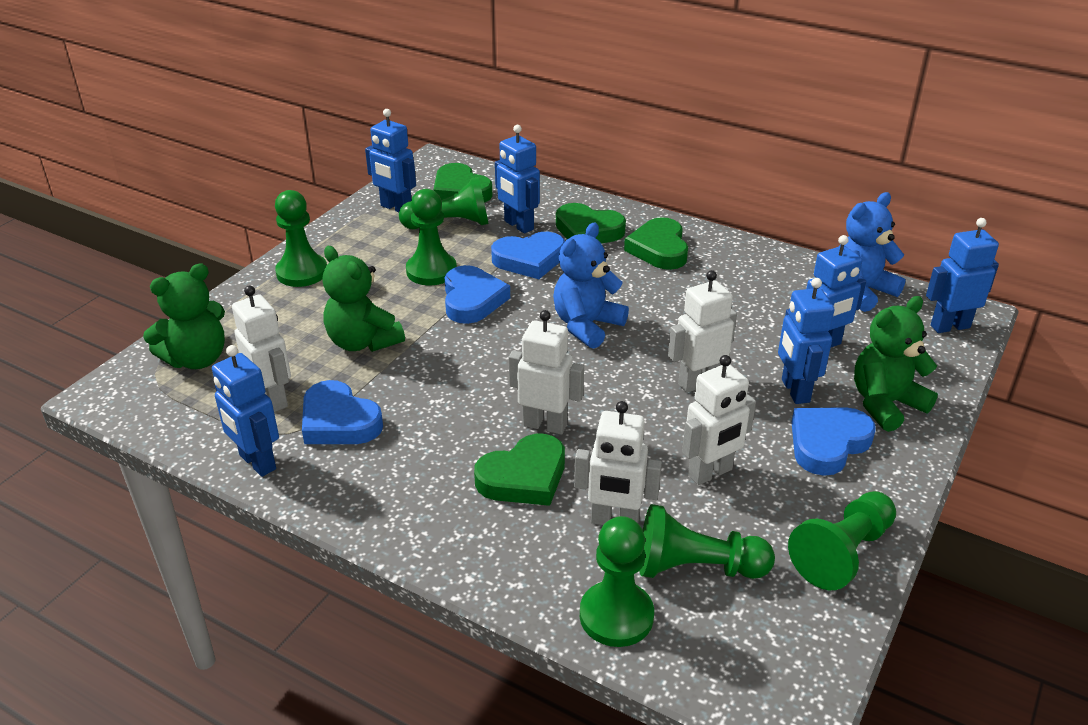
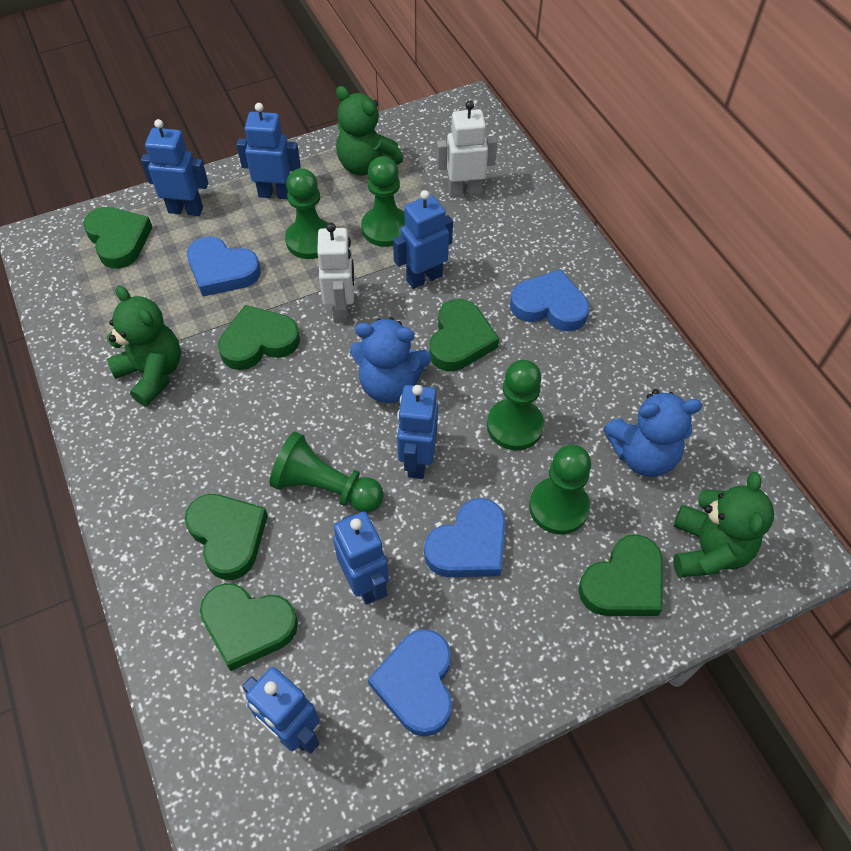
green heart: [433,163,493,203] [474,433,565,506] [556,203,626,243] [624,217,688,270] = 4 -> [83,207,152,269] [185,494,268,580] [200,583,298,671] [218,305,300,370] [429,299,499,371] [578,534,663,616] = 6
green pawn: [275,190,327,287] [399,177,488,229] [406,189,457,285] [580,516,654,647] [640,504,775,579] [788,491,896,590] = 6 -> [269,431,384,513] [285,168,328,259] [361,156,406,247] [487,360,544,450] [529,445,591,534] = 5
white robot: [232,285,291,412] [509,310,584,435] [574,401,662,525] [668,270,737,393] [682,355,756,485] = 5 -> [317,222,354,323] [436,101,497,198] = 2

